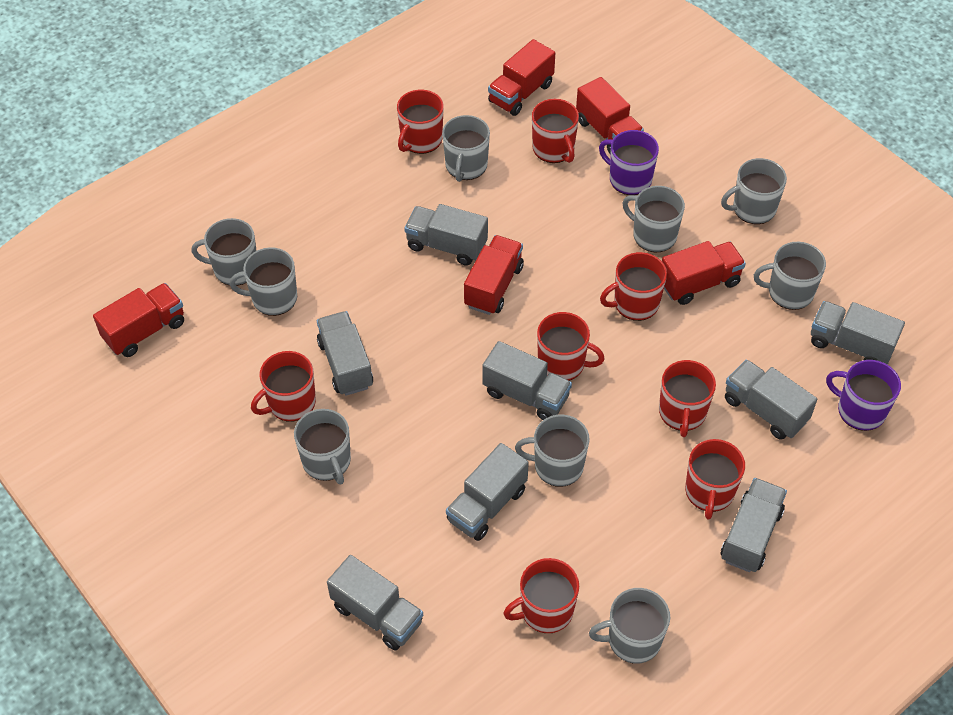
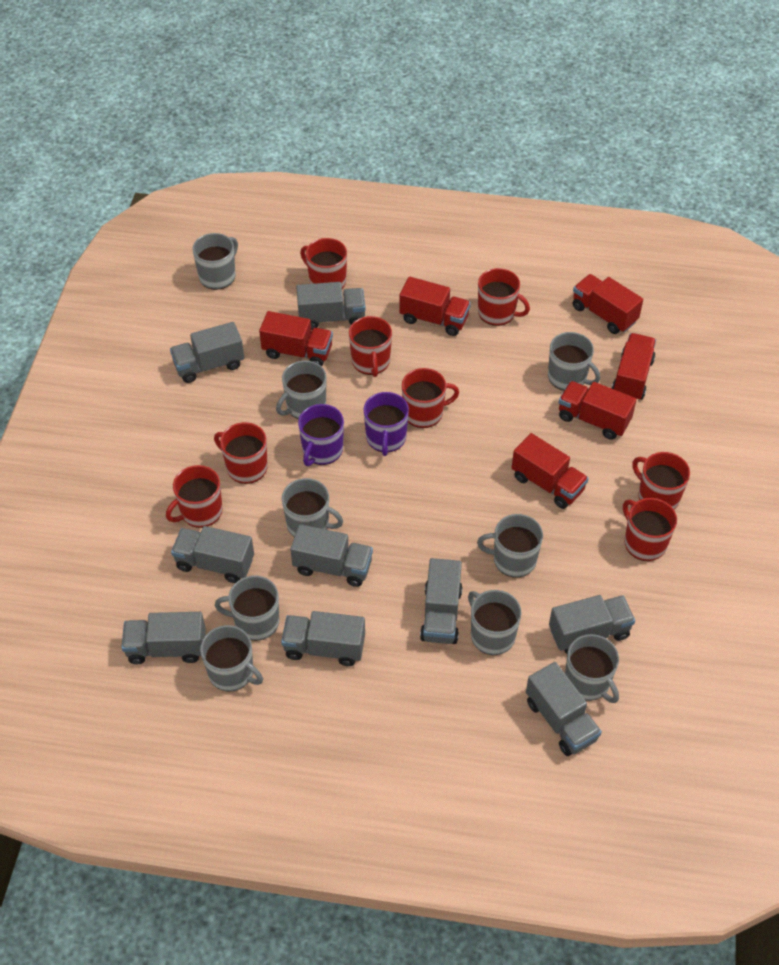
grey truck: [317,311,373,396] [327,555,423,650] [404,204,488,266] [446,443,529,541] [482,341,572,420] [721,478,787,572] [725,359,817,440] [811,301,905,365] = 8 -> [121,612,206,664] [170,322,244,383] [171,526,254,583] [281,611,365,666] [291,524,373,587] [296,282,366,330] [420,558,463,644] [526,662,602,756] [549,595,635,654] = 9
red truck: [93,283,184,357] [464,235,524,315] [488,39,555,116] [576,77,644,155] [662,241,746,305] = 5 -> [259,311,333,366] [399,277,471,336] [512,433,589,509] [559,381,637,440] [573,274,643,334] [612,333,656,399] = 6

